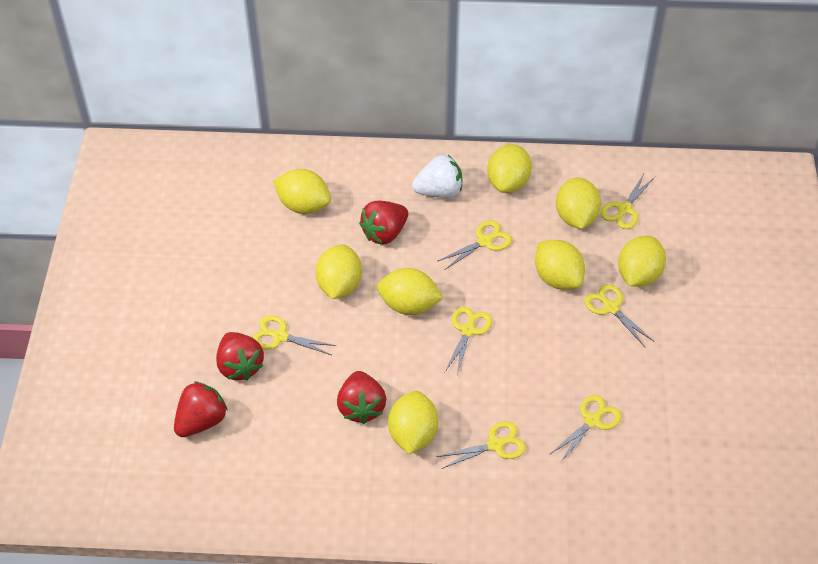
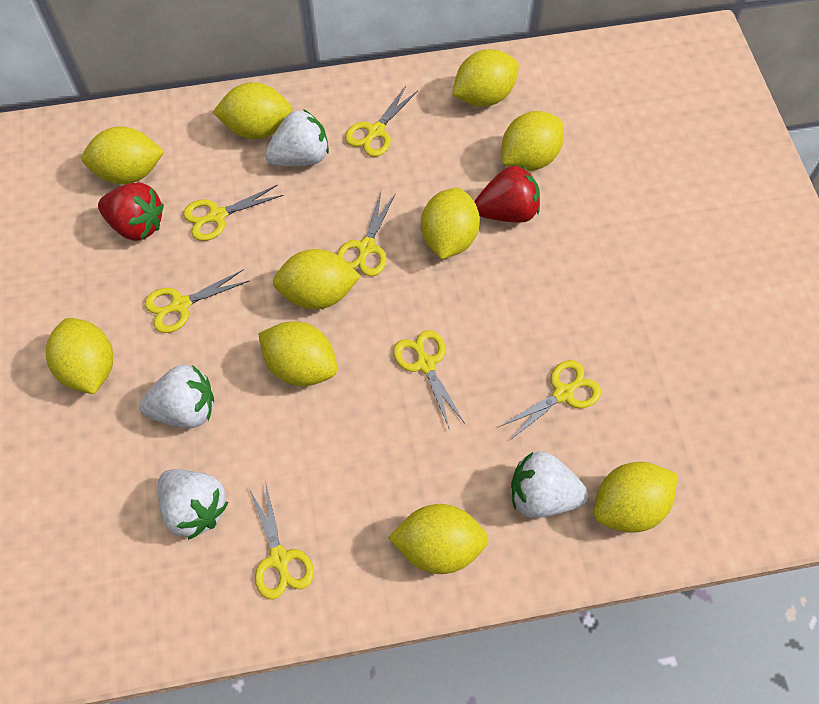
red strawberry: [174,381,228,437] [216,332,264,380] [337,371,386,424] [359,201,408,245] = 4 -> [98,182,164,241] [475,165,540,223] = 2
white strawberry: [412,155,462,198] = 1 -> [139,365,214,428] [158,469,229,540] [265,109,329,166] [511,451,588,518] = 4
yellow lemon: [273,169,331,214] [315,245,362,299] [377,268,444,315] [388,391,438,455] [487,144,532,193] [535,240,585,290] [556,177,601,229] [618,236,666,287] = 8 -> [46,318,113,394] [82,126,165,184] [213,82,293,139] [258,321,338,386] [273,249,361,310] [388,504,489,574] [421,188,480,259] [452,49,519,107] [502,111,564,171] [594,462,678,533] = 10

